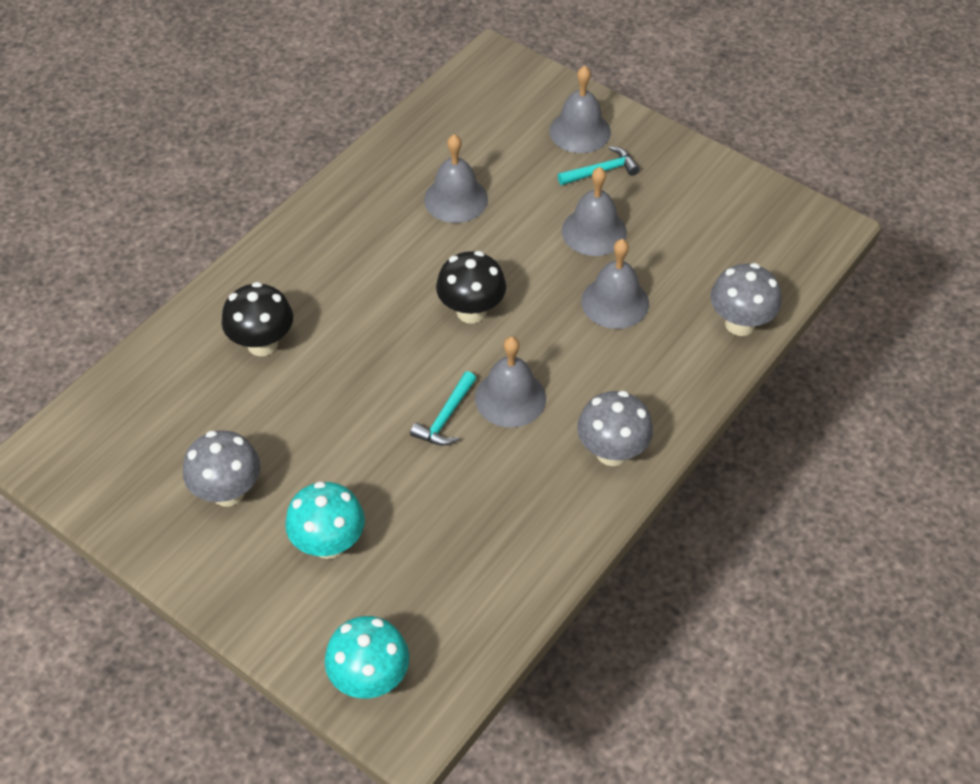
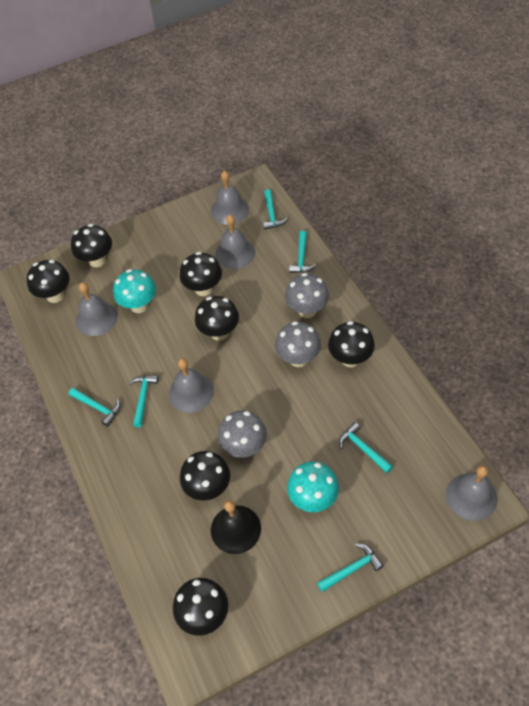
black bell: none = 0 -> [211,500,261,554] = 1
black mushroom: [222,282,293,356] [436,251,506,324] = 2 -> [27,260,70,303] [71,224,112,267] [173,578,228,636] [180,252,222,296] [180,451,230,501] [195,296,239,341] [328,321,375,367] = 7
turquoise hammer: [410,371,476,446] [558,146,640,185] = 2 -> [69,388,121,427] [128,375,159,427] [263,189,288,230] [289,231,316,273] [317,543,384,592] [339,422,393,473] = 6

